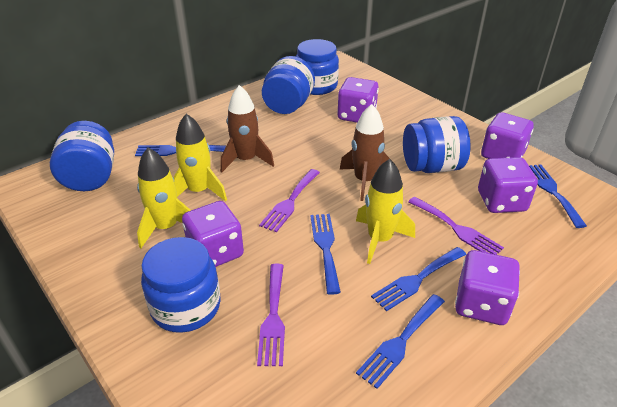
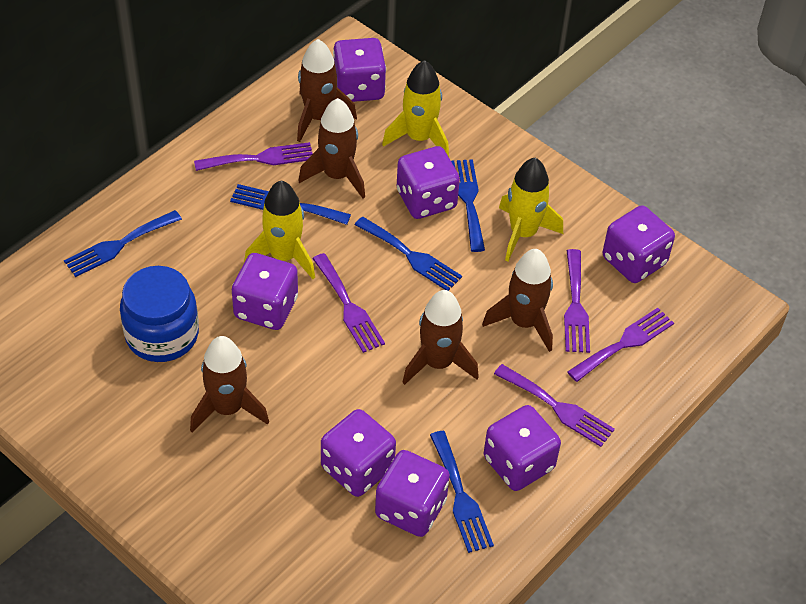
blue jar: [50,121,114,191] [141,237,221,333] [262,56,315,114] [296,39,339,95] [403,116,470,173] = 5 -> [120,266,199,362] = 1
brown rocket: [220,85,274,173] [340,104,394,201] = 2 -> [190,336,269,433] [297,39,357,142] [298,98,365,198] [402,290,479,385] [482,249,553,352] = 5
purple dice: [182,201,244,267] [337,77,379,123] [455,250,520,325] [478,157,538,213] [481,112,534,159] = 5 -> [232,253,298,330] [321,409,396,497] [333,38,386,102] [375,450,450,537] [397,146,460,219] [484,405,561,491] [602,205,675,283] = 7
purple fork: [257,264,285,366] [259,169,320,232] [408,197,504,255] = 3 -> [194,142,313,171] [312,253,385,353] [494,364,615,447] [564,249,590,353] [567,308,674,382] = 5

